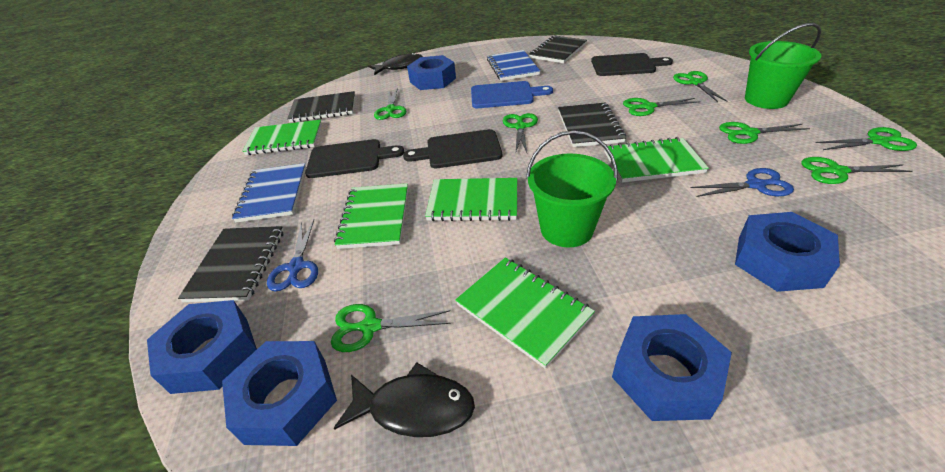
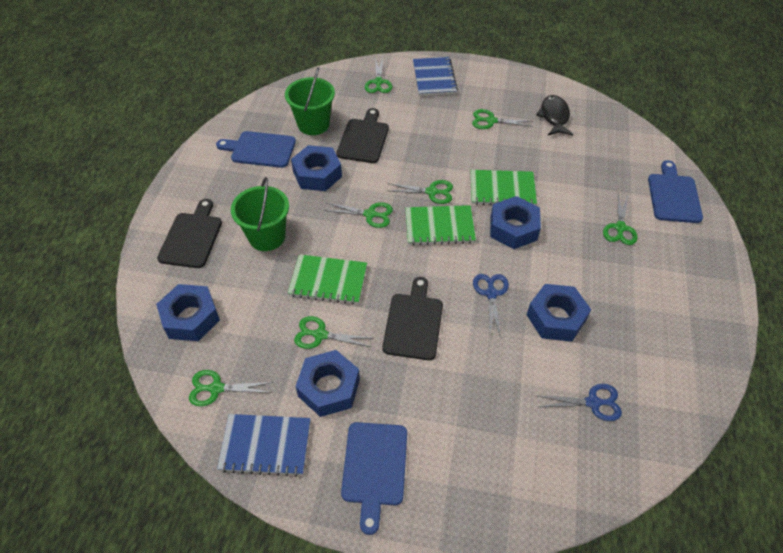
black fish: [334,362,475,437] [368,52,423,75] = 2 -> [536,95,573,136] = 1
black notebook: [178,226,284,302] [287,91,355,123] [529,35,587,63] [558,103,626,147] = 4 -> none = 0
blue cutting board: [471,81,553,108] = 1 -> [216,131,296,168] [341,422,407,535] [648,160,703,223] = 3
green notebook: [242,120,322,155] [334,183,408,249] [425,178,517,221] [455,257,595,369] [604,137,709,182] = 5 -> [288,254,367,305] [405,205,476,246] [471,170,537,206] = 3
green scissors: [331,304,451,352] [374,88,406,120] [503,113,538,152] [623,98,700,116] [673,71,727,102] [719,122,810,144] [801,157,913,184] [816,127,917,151] = 8 -> [189,370,273,406] [294,316,372,349] [324,202,393,228] [365,58,393,93] [388,180,453,204] [472,109,533,129] [603,193,638,245] = 7

